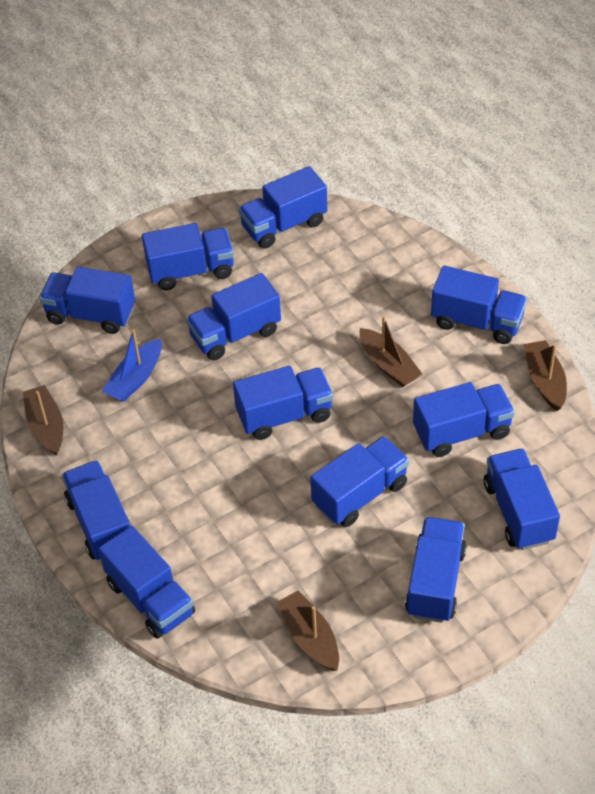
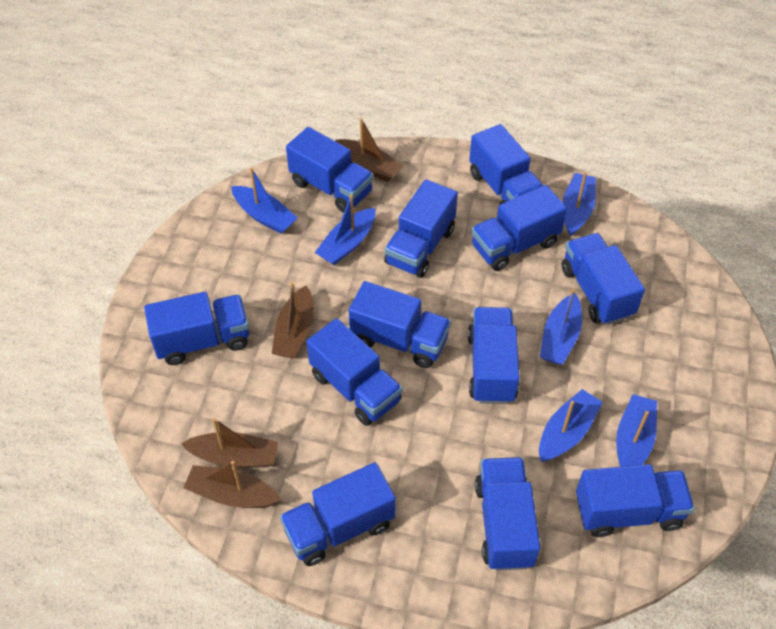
blue boat: [102,329,162,402] = 1 -> [231,168,297,234] [315,195,376,265] [539,389,603,462] [540,289,582,365] [562,172,596,237] [616,394,657,467] = 6

